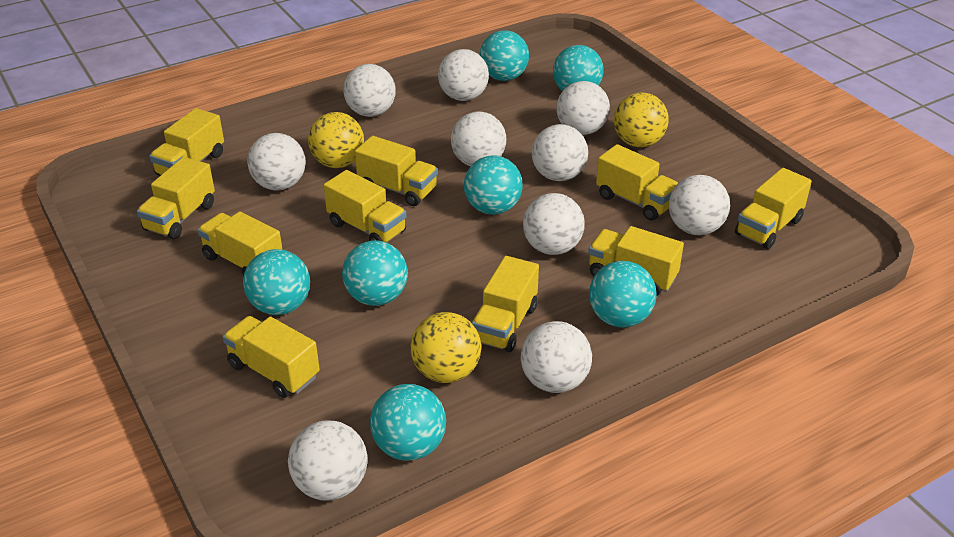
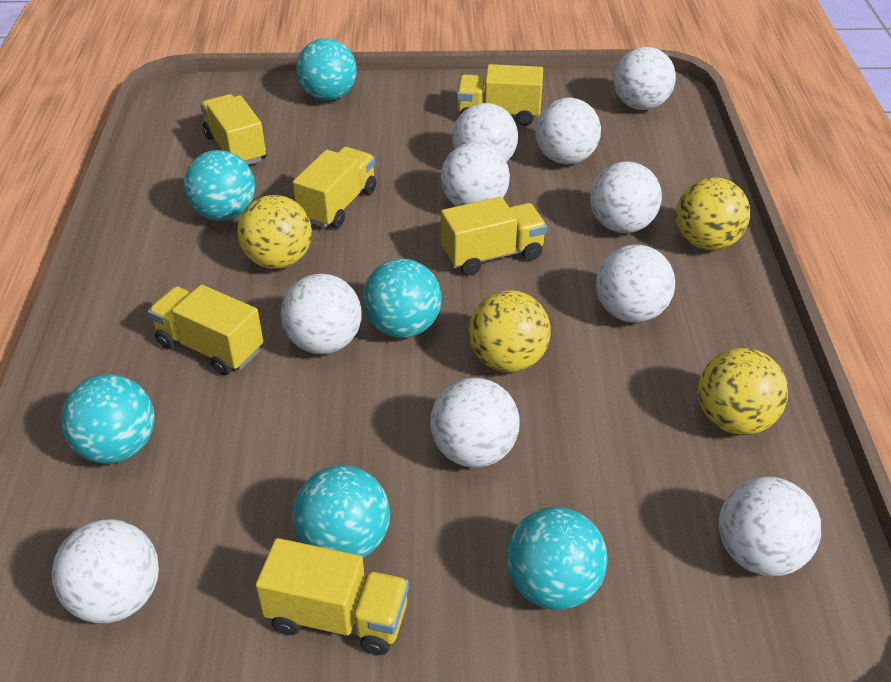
turquoise ball: [243,249,310,315] [342,240,408,306] [370,384,446,461] [464,155,523,215] [480,30,529,81] [553,45,604,91] [589,261,656,328] = 7 -> [61,374,154,464] [184,150,255,221] [293,465,390,558] [296,38,357,101] [362,259,442,338] [506,507,608,610] = 6
yellow ball: [308,112,364,168] [411,312,481,383] [614,93,669,147] = 3 -> [237,195,312,269] [469,290,551,372] [676,177,750,250] [698,348,788,435] = 4
yellow truck: [137,157,215,239] [149,108,224,176] [198,211,283,276] [223,316,320,398] [324,170,407,243] [355,136,438,206] [472,256,539,352] [588,226,684,296] [596,144,678,221] [735,168,812,249] = 10 -> [148,285,263,375] [200,94,266,165] [255,538,409,655] [293,147,376,228] [441,197,547,275] [456,64,543,126] = 6

